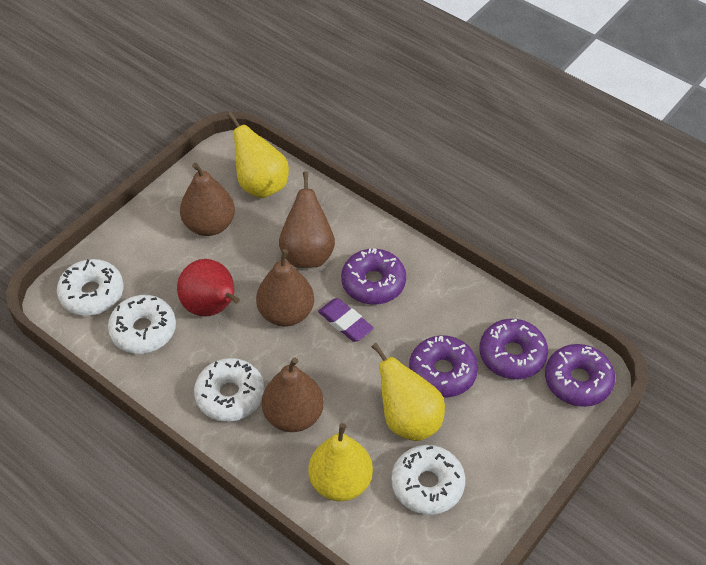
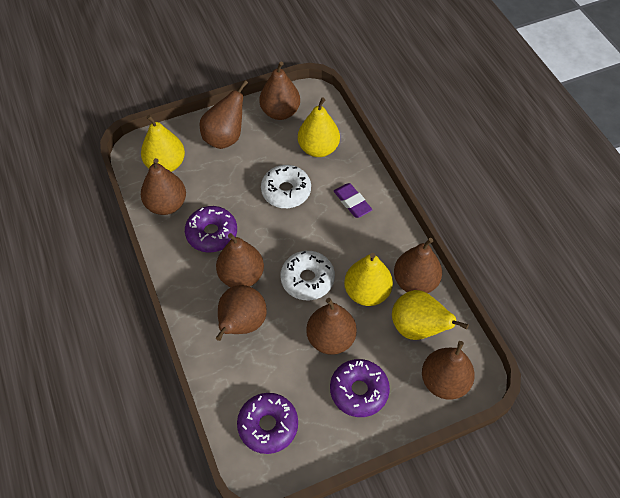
brown pear: [180,163,235,236] [256,249,314,326] [262,357,324,432] [279,171,335,267] = 4 -> [141,158,186,215] [200,80,248,149] [216,233,264,287] [216,285,267,341] [260,61,300,120] [306,298,357,355] [394,238,442,293] [422,341,475,400] = 8
purple donut: [341,248,406,305] [409,335,478,397] [479,319,548,379] [545,344,615,407] = 4 -> [185,206,237,253] [237,393,298,454] [330,359,390,417] = 3
red pear: [177,259,240,317] = 1 -> none = 0
white donut: [57,259,124,316] [108,295,176,354] [194,358,264,422] [391,445,465,515] = 4 -> [261,165,311,208] [280,251,335,300] = 2
yellow pear: [227,112,289,198] [308,423,373,501] [371,343,445,441] = 3 -> [141,115,185,172] [298,97,340,157] [344,253,393,306] [392,290,469,340] = 4

